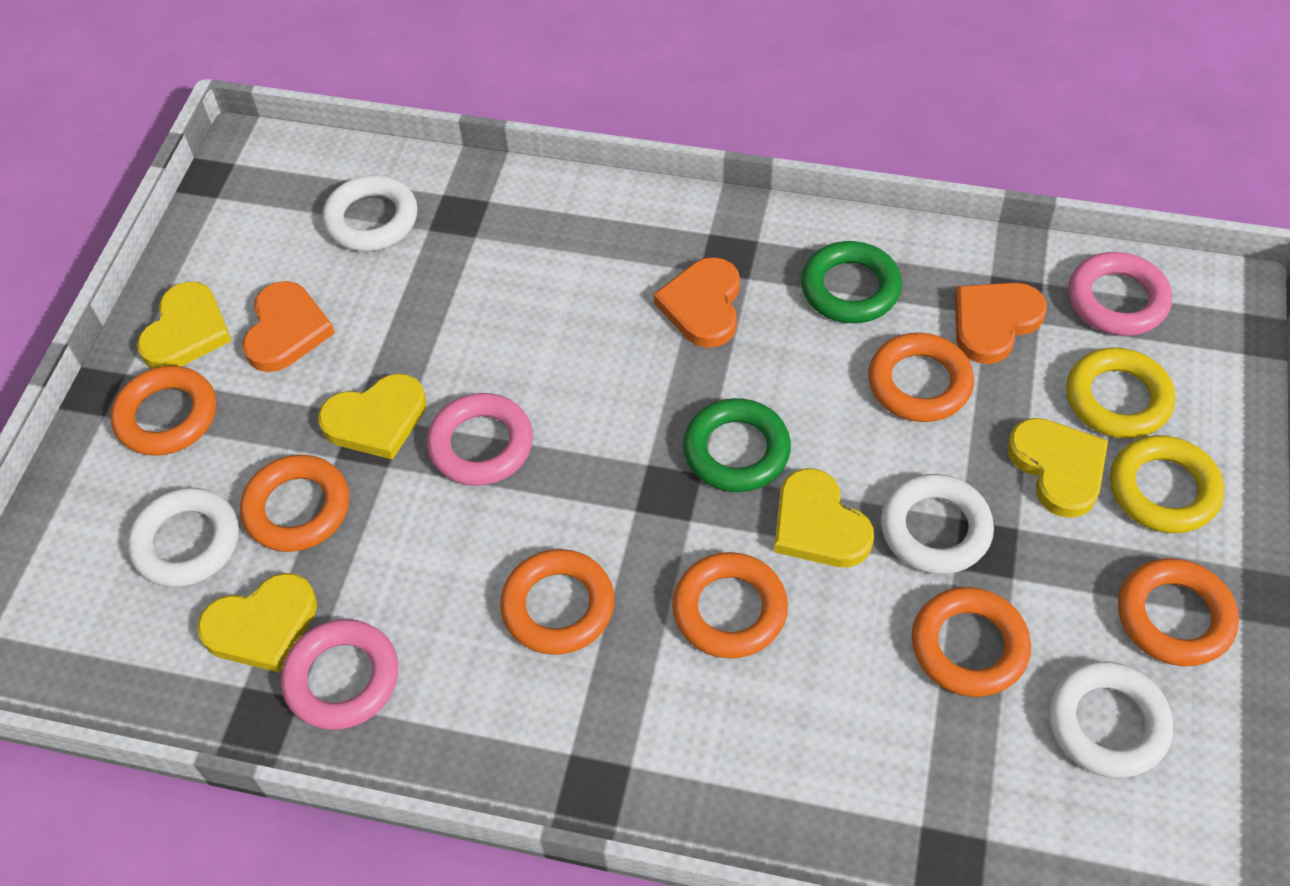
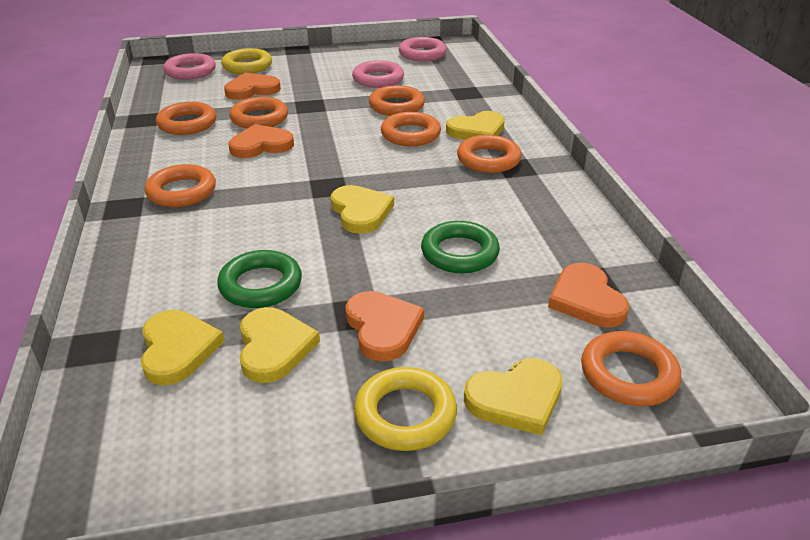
orange heart: [243,281,335,372] [654,257,740,348] [955,283,1047,364] = 3 -> [224,72,281,100] [228,124,294,158] [345,291,424,362] [548,263,629,327] = 4
white ring: [127,488,239,587] [322,175,418,251] [880,474,994,574] [1048,661,1173,778] = 4 -> none = 0

